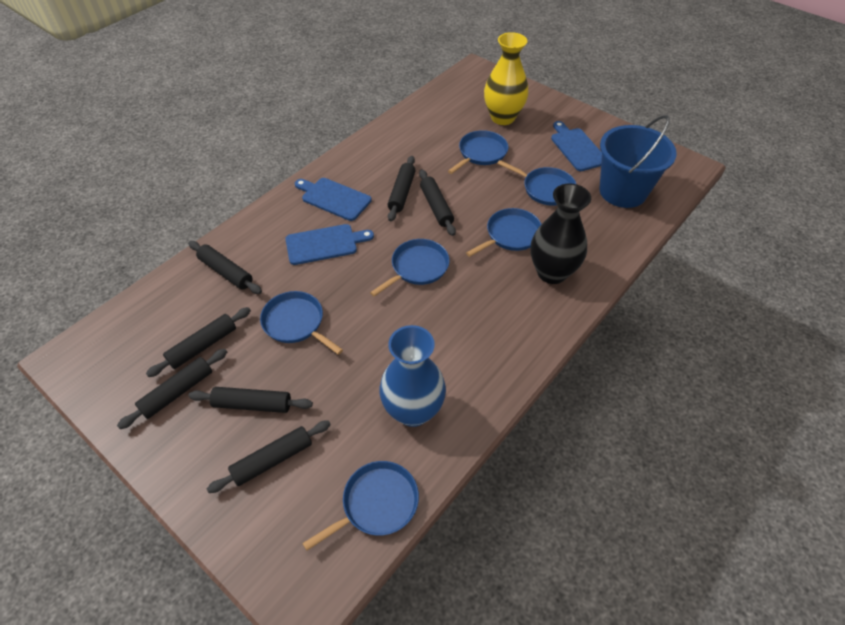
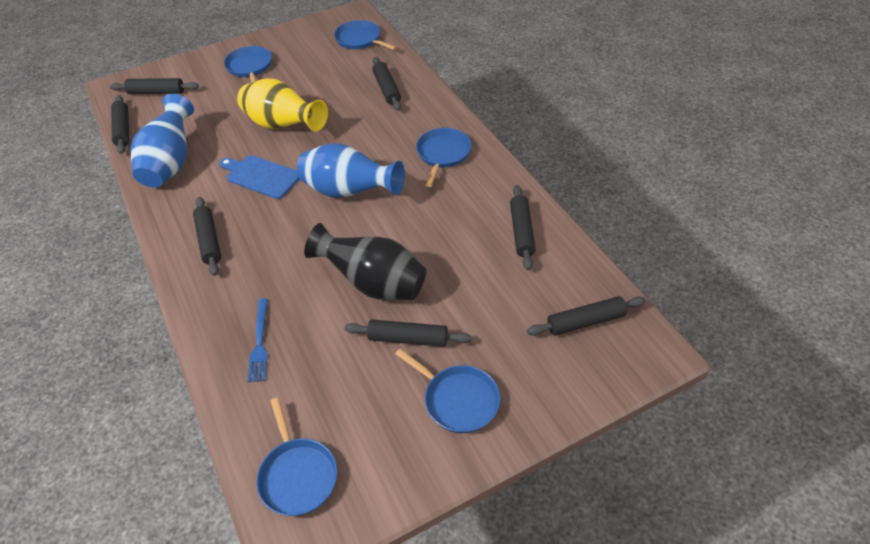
blue bucket: [599,115,677,208] = 1 -> none = 0
blue cutting board: [285,224,374,265] [295,178,372,221] [551,121,602,171] = 3 -> [219,155,299,199] = 1
blue fork: none = 0 -> [248,298,268,382] = 1
blue pan: [260,291,343,355] [302,461,419,551] [370,239,450,297] [448,130,508,174] [466,208,541,257] [497,160,576,206] = 6 -> [224,46,272,83] [256,397,337,516] [334,20,397,50] [395,349,500,433] [416,128,472,187] = 5
blue vase: [379,325,446,427] = 1 -> [131,94,194,188] [297,143,405,198] = 2

